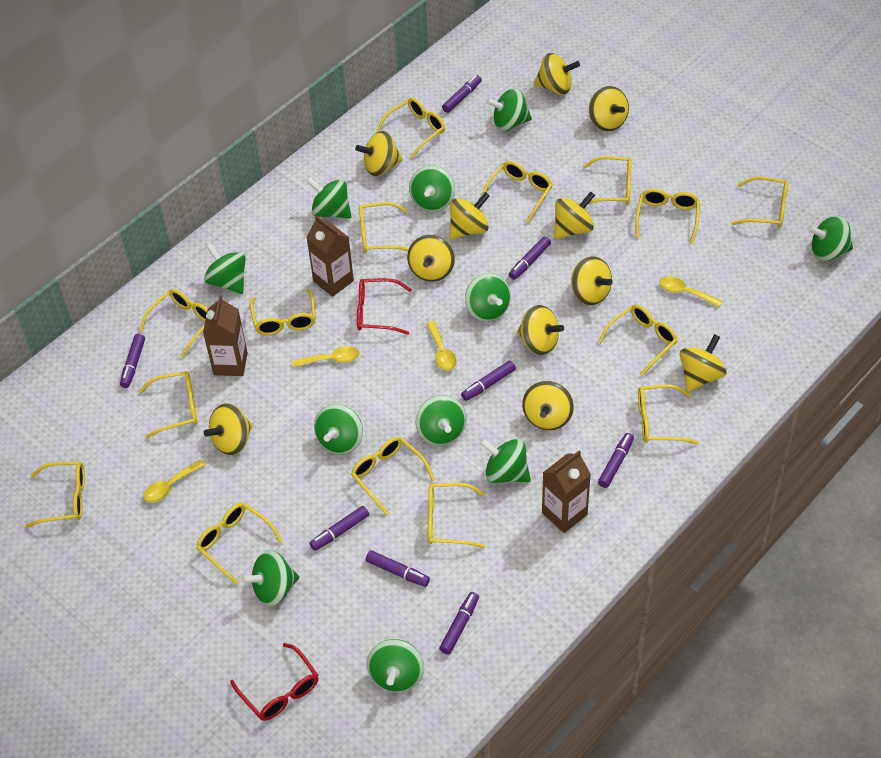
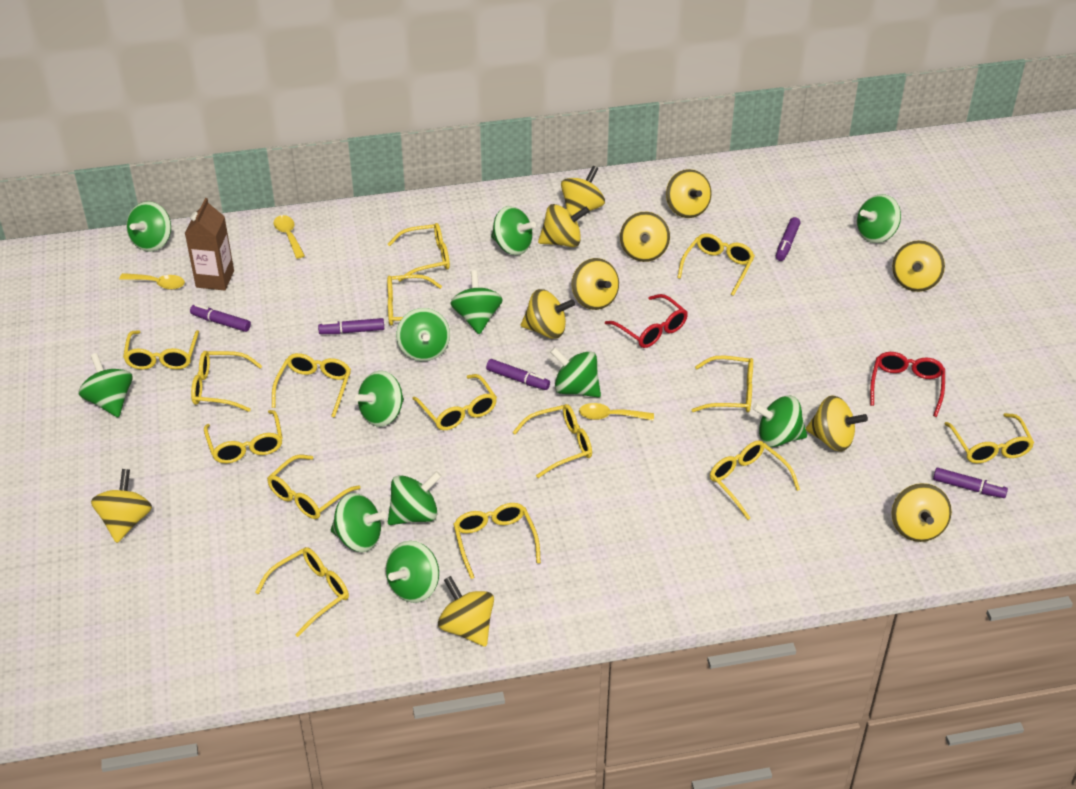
brown carton: [203,295,248,376] [306,215,354,297] [542,450,591,533] = 3 -> [185,198,234,291] = 1
green spinning top: [204,243,246,294] [241,550,299,606] [306,177,352,219] [314,404,363,454] [367,639,424,692] [409,166,455,212] [416,395,466,446] [465,273,511,322] [480,438,531,483] [486,88,532,131] [808,215,853,261] = 11 -> [78,353,133,418] [126,201,171,252] [331,493,387,552] [355,371,404,427] [385,541,439,603] [388,471,442,525] [397,308,450,361] [450,270,503,334] [491,206,536,255] [550,347,601,397] [752,396,807,447] [857,194,901,243] = 12
purple marker: [120,334,145,388] [309,506,369,551] [366,550,430,587] [439,592,479,654] [442,75,482,113] [461,360,516,401] [509,236,551,280] [598,433,634,488] = 8 -> [190,304,251,332] [318,318,384,334] [486,359,550,390] [776,217,800,261] [933,468,1008,498] = 5
yellow spoon: [143,459,205,503] [293,346,360,367] [426,321,457,371] [659,276,722,307] = 4 -> [119,273,185,290] [274,215,305,259] [579,403,654,421] = 3

